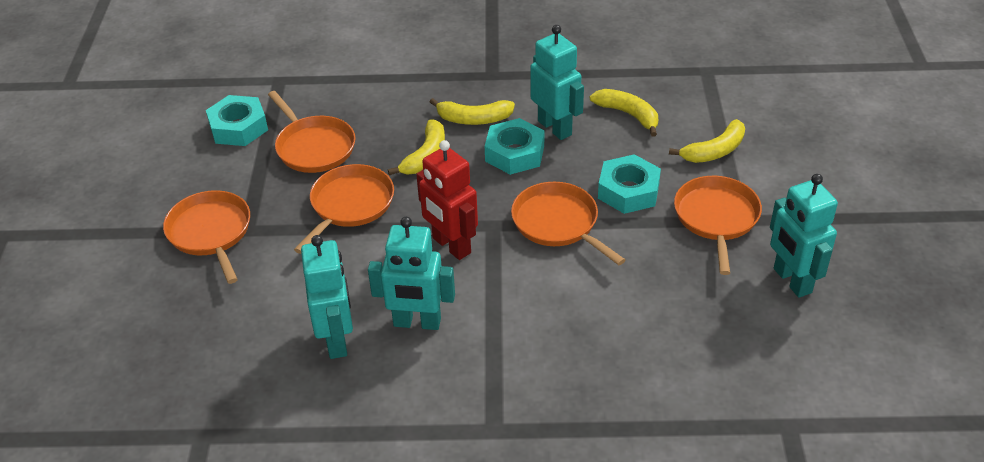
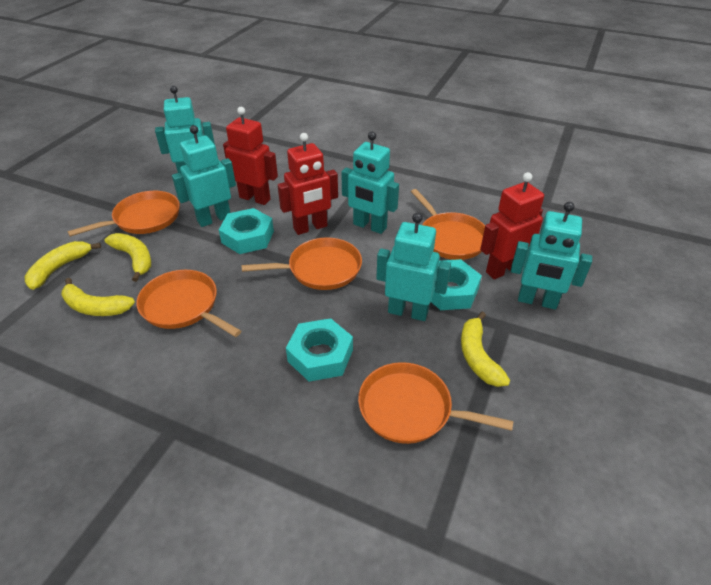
red robot: [416,140,478,260] = 1 -> [223,107,278,205] [278,133,338,235] [480,172,544,279] = 3
turquoise robot: [301,235,353,359] [368,217,455,330] [530,25,584,140] [770,174,838,298] = 4 -> [155,86,215,173] [172,125,236,227] [341,132,399,234] [376,213,451,321] [511,202,592,309] = 5

